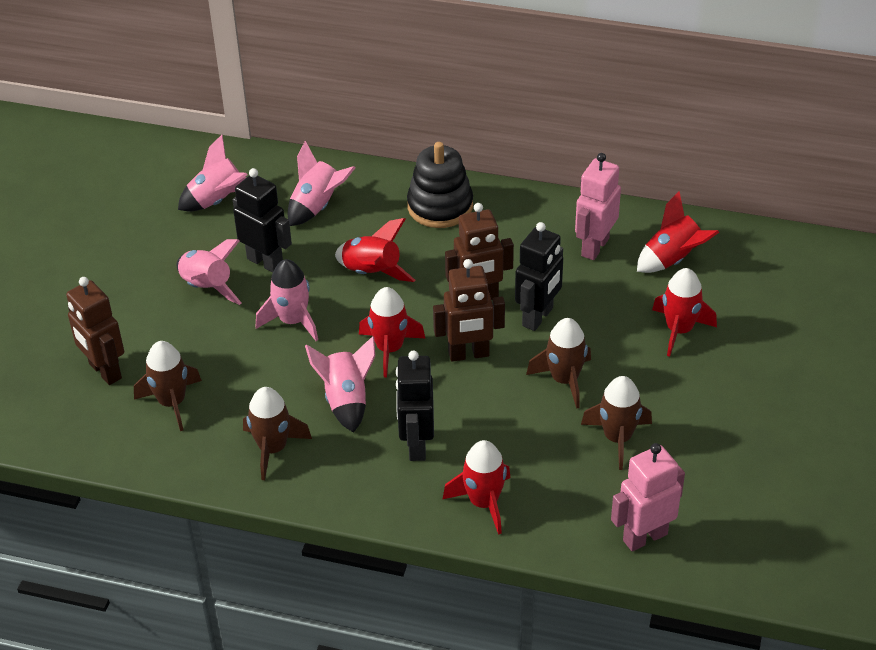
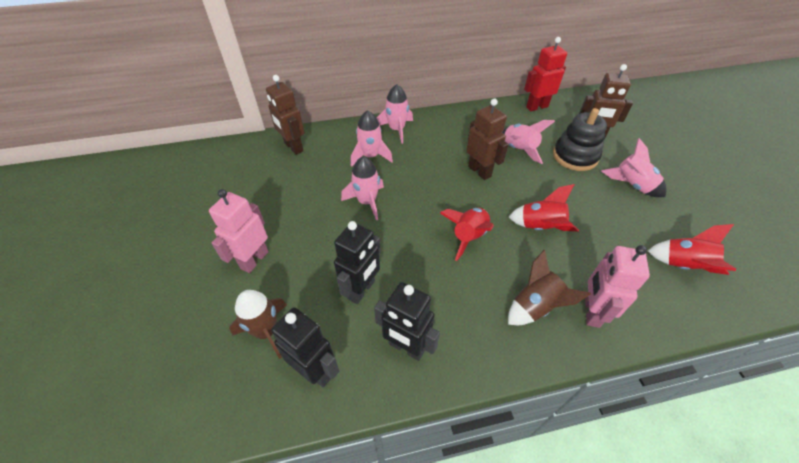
brown rocket: [134,341,202,431] [243,387,312,480] [526,318,591,409] [581,376,652,470] = 4 -> [229,290,287,359] [508,250,591,325] = 2
red robot: none = 0 -> [524,37,567,111] = 1
red rocket: [335,218,415,282] [359,287,425,378] [443,440,511,535] [637,191,720,273] [652,268,717,357] = 5 -> [440,208,494,261] [509,184,579,231] [648,224,736,275] = 3

